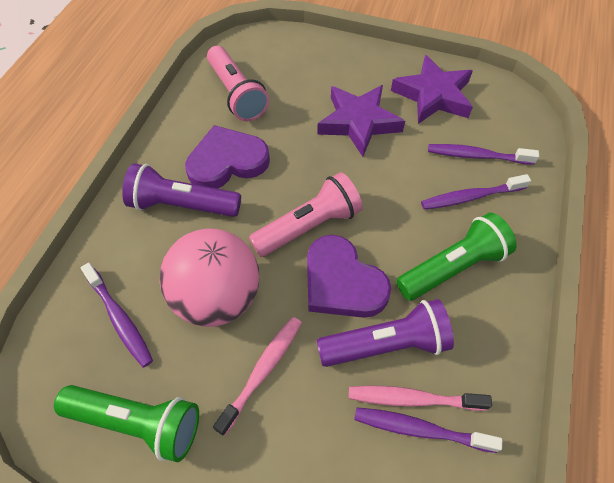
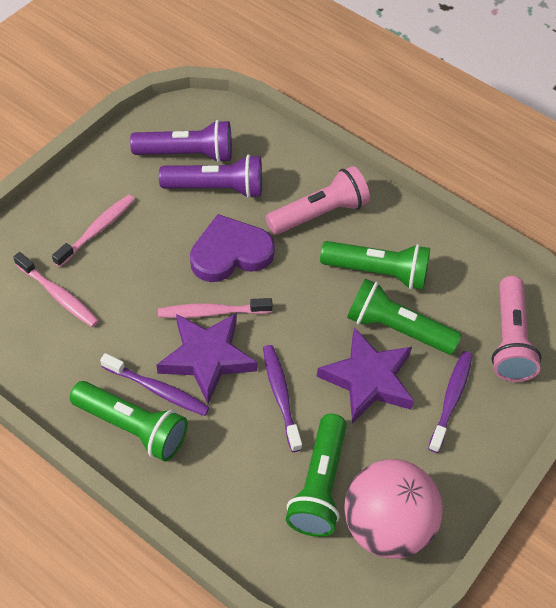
green flashlight: [54,385,199,462] [396,213,517,301] = 2 -> [70,381,188,461] [286,414,347,537] [320,241,430,290] [347,278,461,355] = 4
pink toothbrush: [213,317,302,436] [349,385,492,411] = 2 -> [13,252,99,327] [52,195,135,267] [158,298,273,318] = 3
purple heart: [185,125,270,189] [307,235,391,318] = 2 -> [190,214,275,282] = 1
purple toothbrush: [81,263,153,367] [354,407,502,453] [421,174,531,210] [428,144,539,165] = 4 -> [100,353,210,416] [263,345,302,452] [428,351,473,453] = 3

